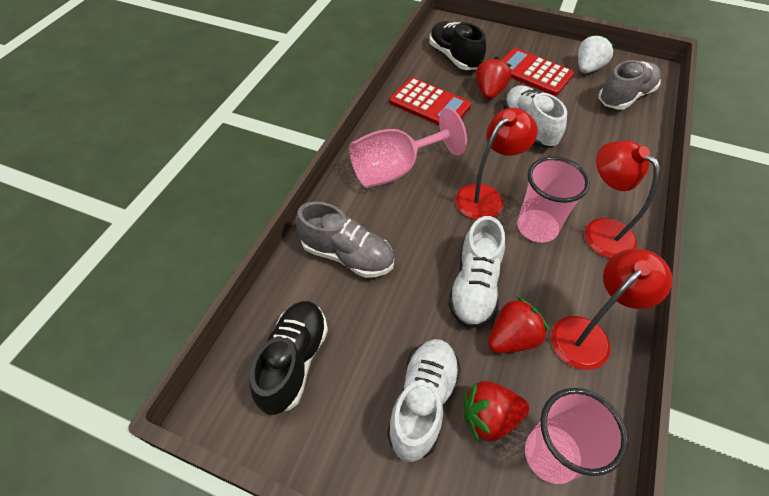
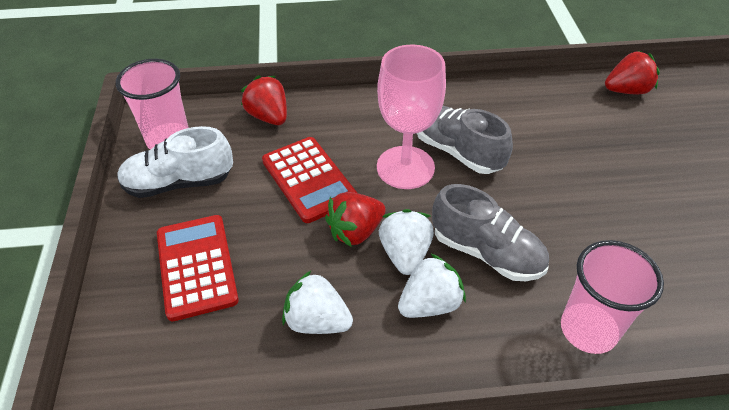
black shoe: [250,301,328,415] [429,21,486,70] = 2 -> none = 0
red lamp: [455,108,538,220] [551,248,673,370] [585,141,660,258] = 3 -> none = 0
white shoe: [387,339,461,462] [448,216,505,328] [503,85,567,148] = 3 -> [117,126,233,198] = 1
white strawberry: [578,34,615,74] = 1 -> [282,270,353,334] [379,209,434,275] [398,254,466,318] = 3

